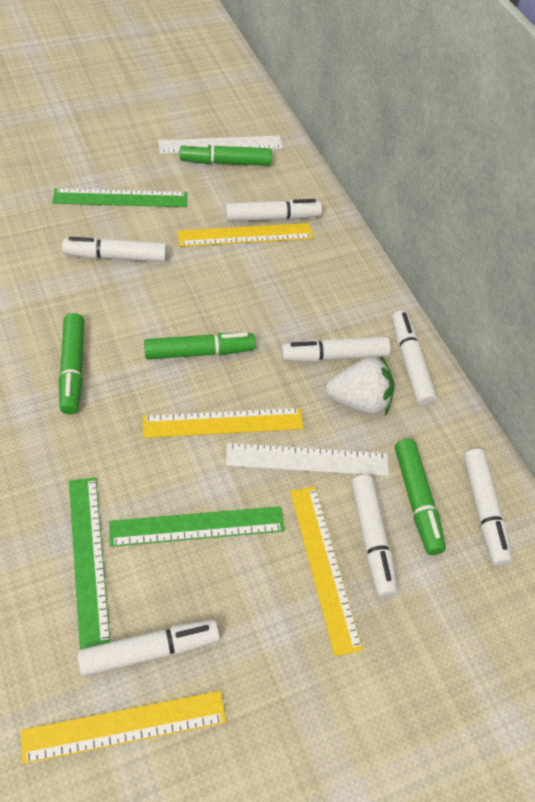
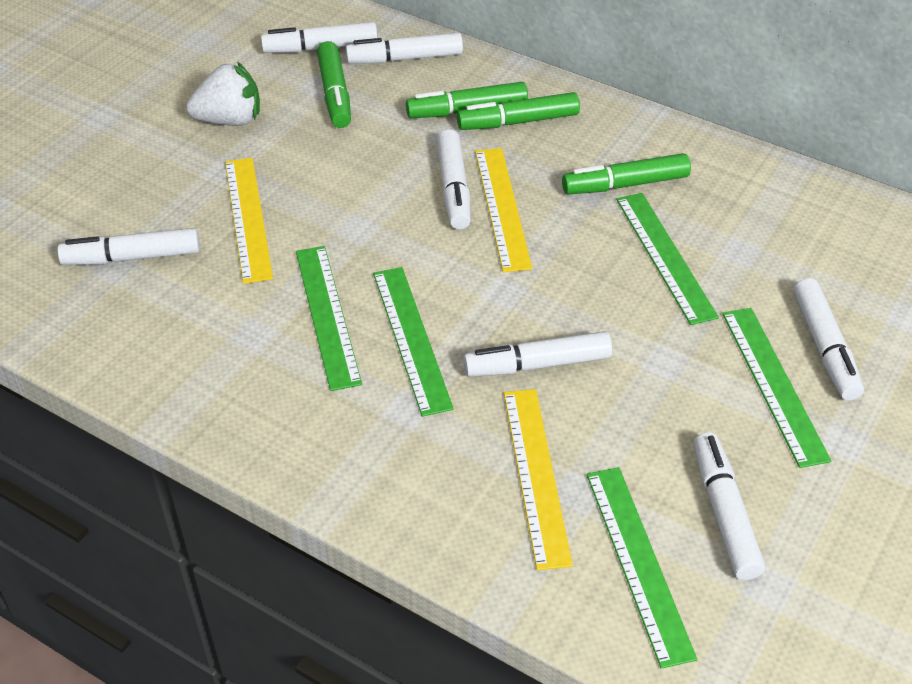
green ruler: [53,188,187,207] [69,477,110,649] [109,506,285,547] = 3 -> [296,246,362,391] [373,267,454,417] [587,467,697,669] [616,193,719,325] [722,308,831,468] = 5
white ruler: [158,135,283,154] [226,443,389,476] = 2 -> none = 0
yellow ruler: [21,691,226,764] [143,408,303,438] [177,223,313,247] [290,487,363,656] = 4 -> [225,158,273,284] [475,148,532,272] [504,389,573,570] = 3

